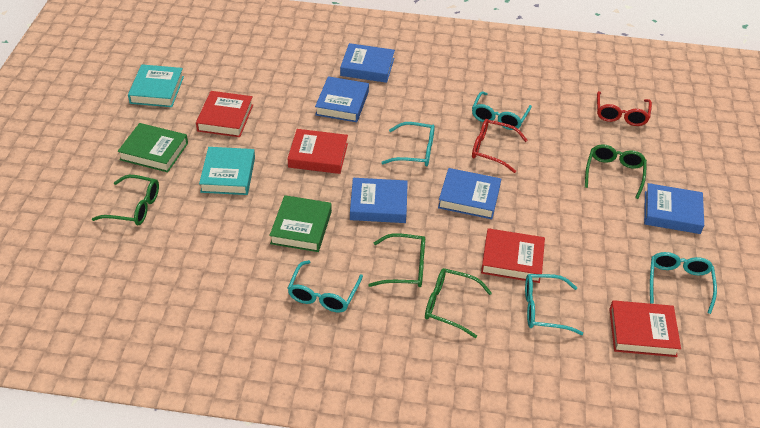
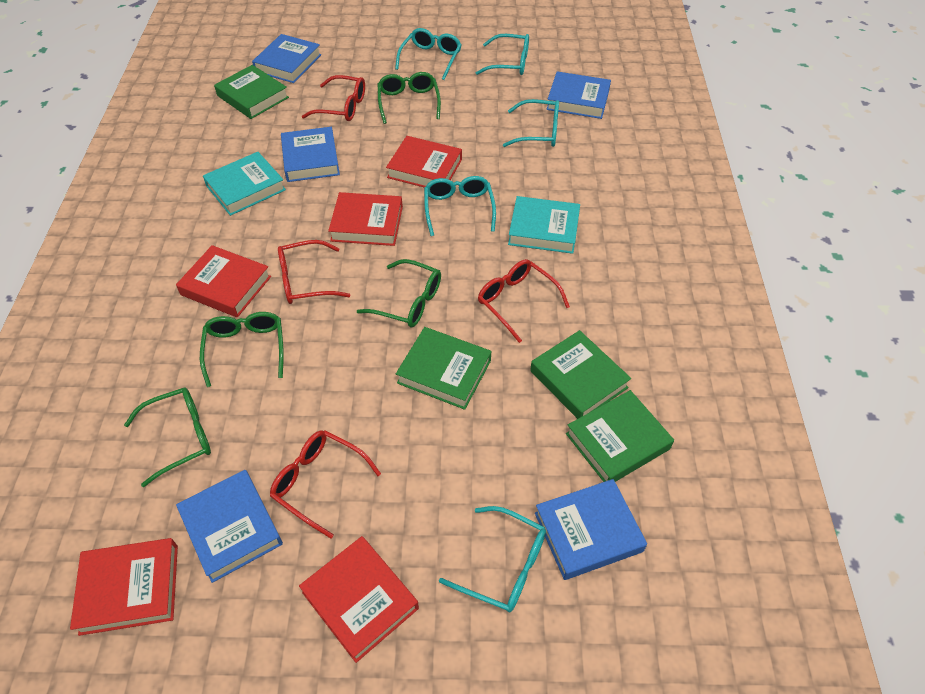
green book: [118,123,188,172] [269,195,332,252] = 2 -> [214,65,289,119] [396,327,491,410] [530,330,631,419] [566,390,674,482] = 4
red book: [196,91,253,137] [287,129,348,174] [481,228,545,283] [609,300,681,357] = 4 -> [70,538,178,636] [176,245,271,317] [299,536,419,663] [328,192,403,246] [386,136,462,188] = 5
red glasses: [472,119,528,173] [597,91,652,126] = 2 -> [270,430,381,538] [278,240,350,304] [302,75,365,121] [478,259,570,343] = 4

